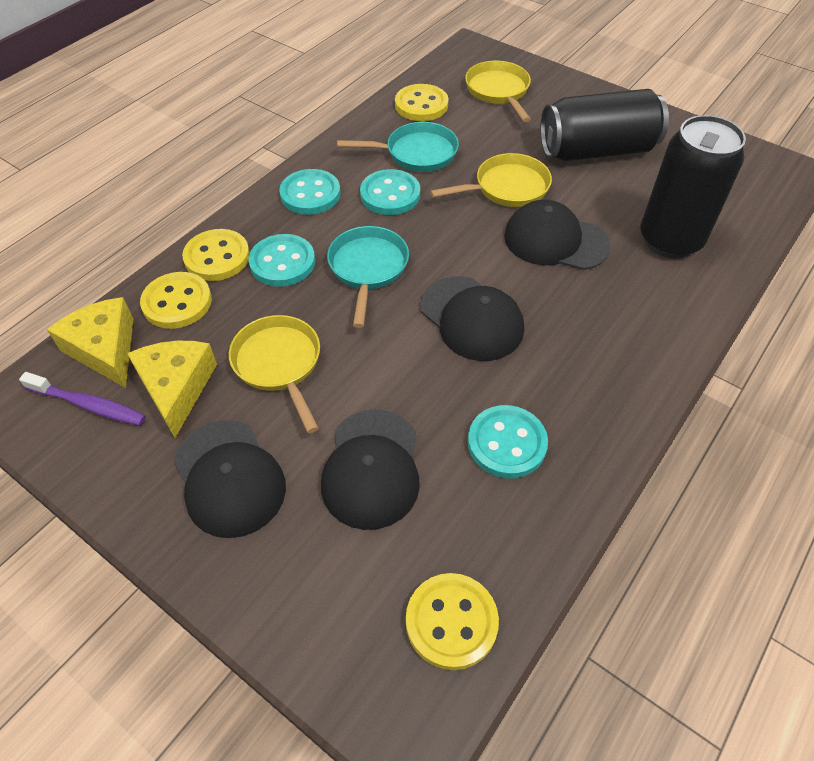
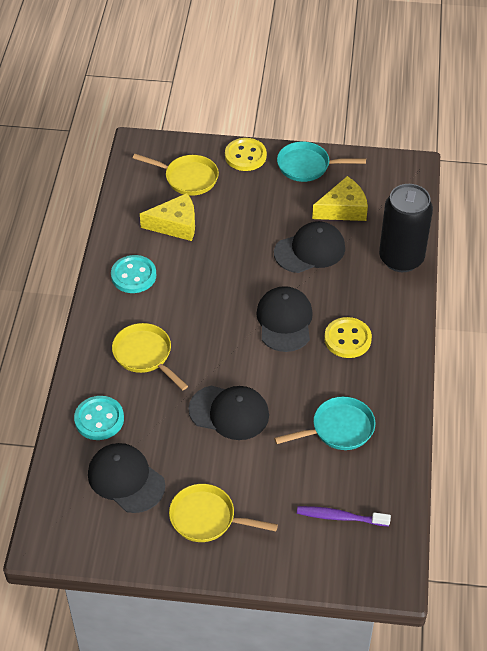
black can: [540,89,669,161] [641,115,746,259] = 2 -> [379,184,433,272] = 1
turquoise button: [249,234,315,287] [279,169,341,215] [360,169,420,215] [468,405,548,479] = 4 -> [74,396,124,440] [111,255,156,293] = 2
yellow button: [140,272,212,329] [182,229,250,281] [395,84,448,121] [406,573,499,670] = 4 -> [225,138,267,171] [324,317,372,358] = 2

